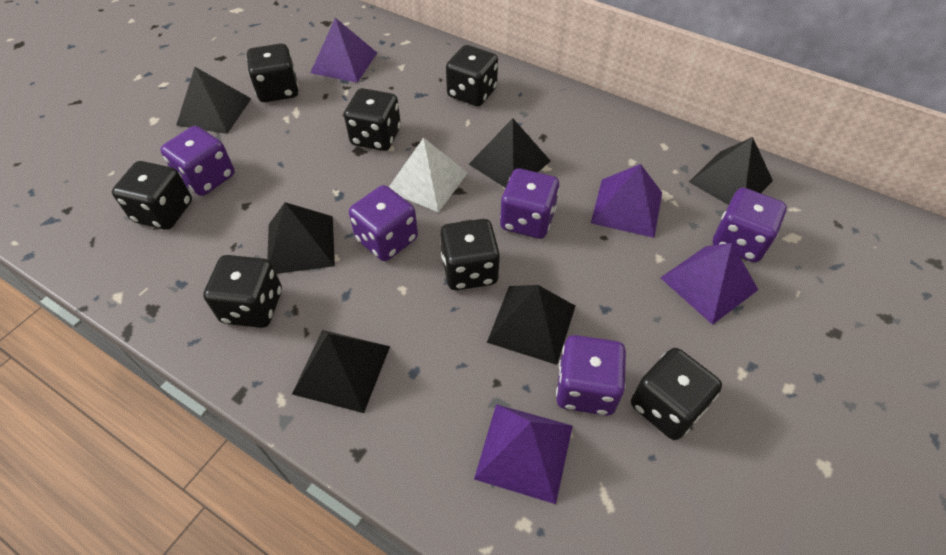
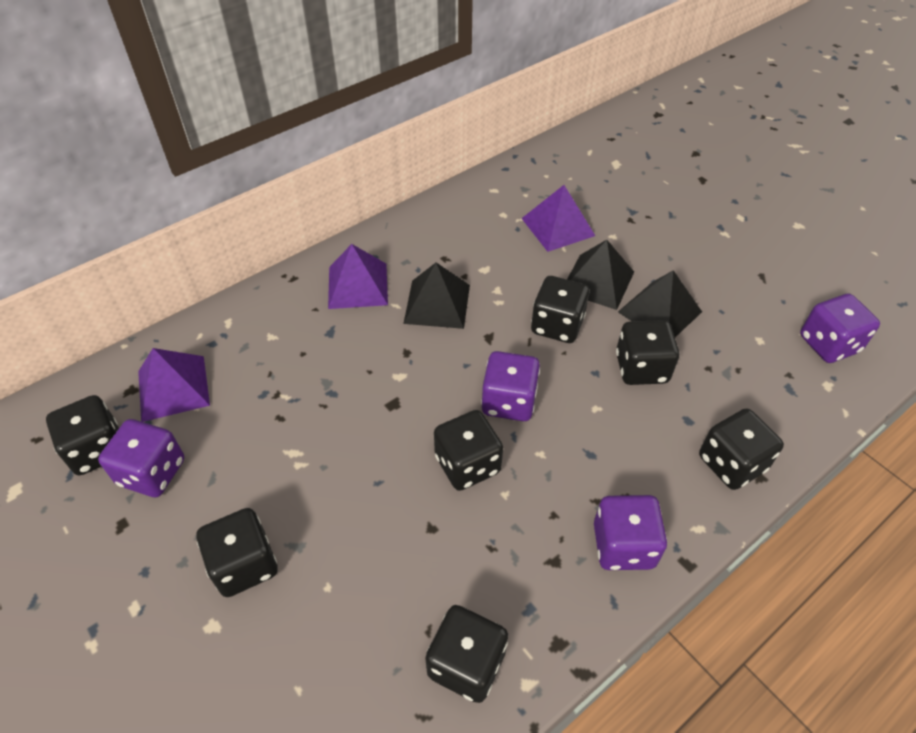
black pyramid: [176,67,251,134] [267,202,335,274] [292,330,390,413] [469,118,551,188] [487,285,575,365] [689,137,773,205] = 6 -> [403,262,470,329] [567,240,634,310] [618,270,702,337] = 3
purple dice: [160,126,235,196] [349,185,418,261] [500,168,559,239] [556,335,626,416] [713,188,787,262] = 5 -> [98,419,184,497] [481,351,540,421] [594,495,667,570] [800,294,880,363] = 4
purple pyramid: [310,18,377,83] [474,404,573,504] [591,164,662,238] [660,243,758,325] = 4 -> [138,348,210,422] [328,244,388,309] [521,185,595,252] = 3
white pyramid: [389,137,468,212] = 1 -> none = 0

